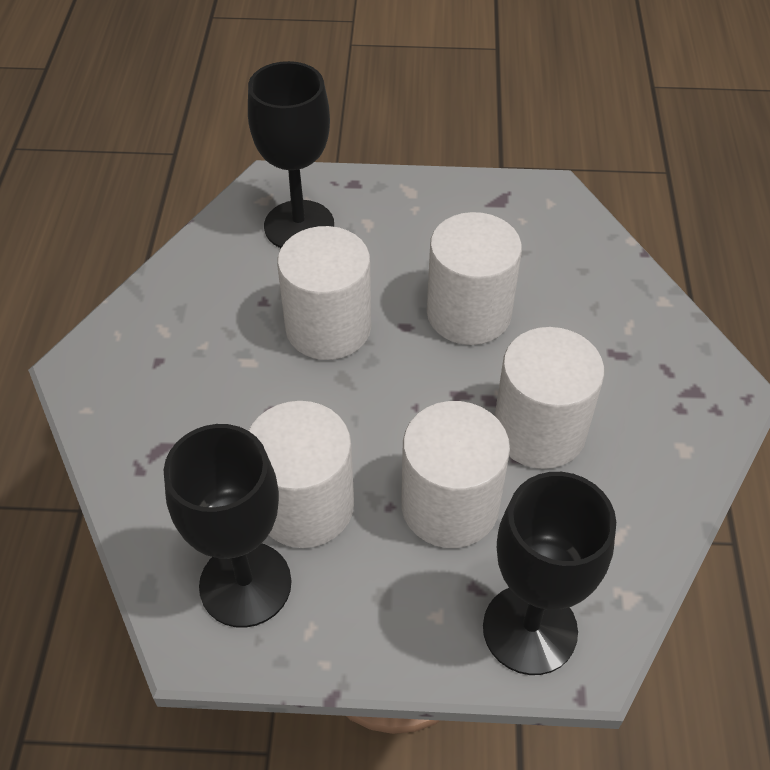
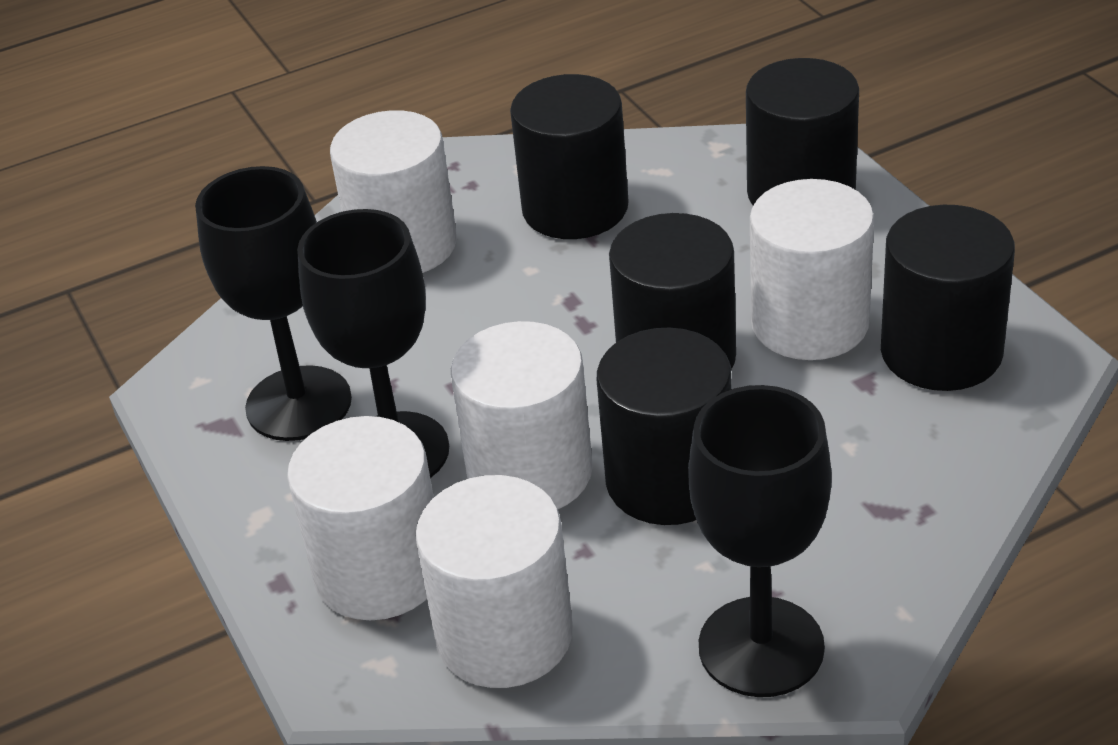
black cylinder: none = 0 -> [510,74,629,239] [597,328,732,525] [609,213,736,369] [746,58,859,205] [881,205,1015,391] = 5

